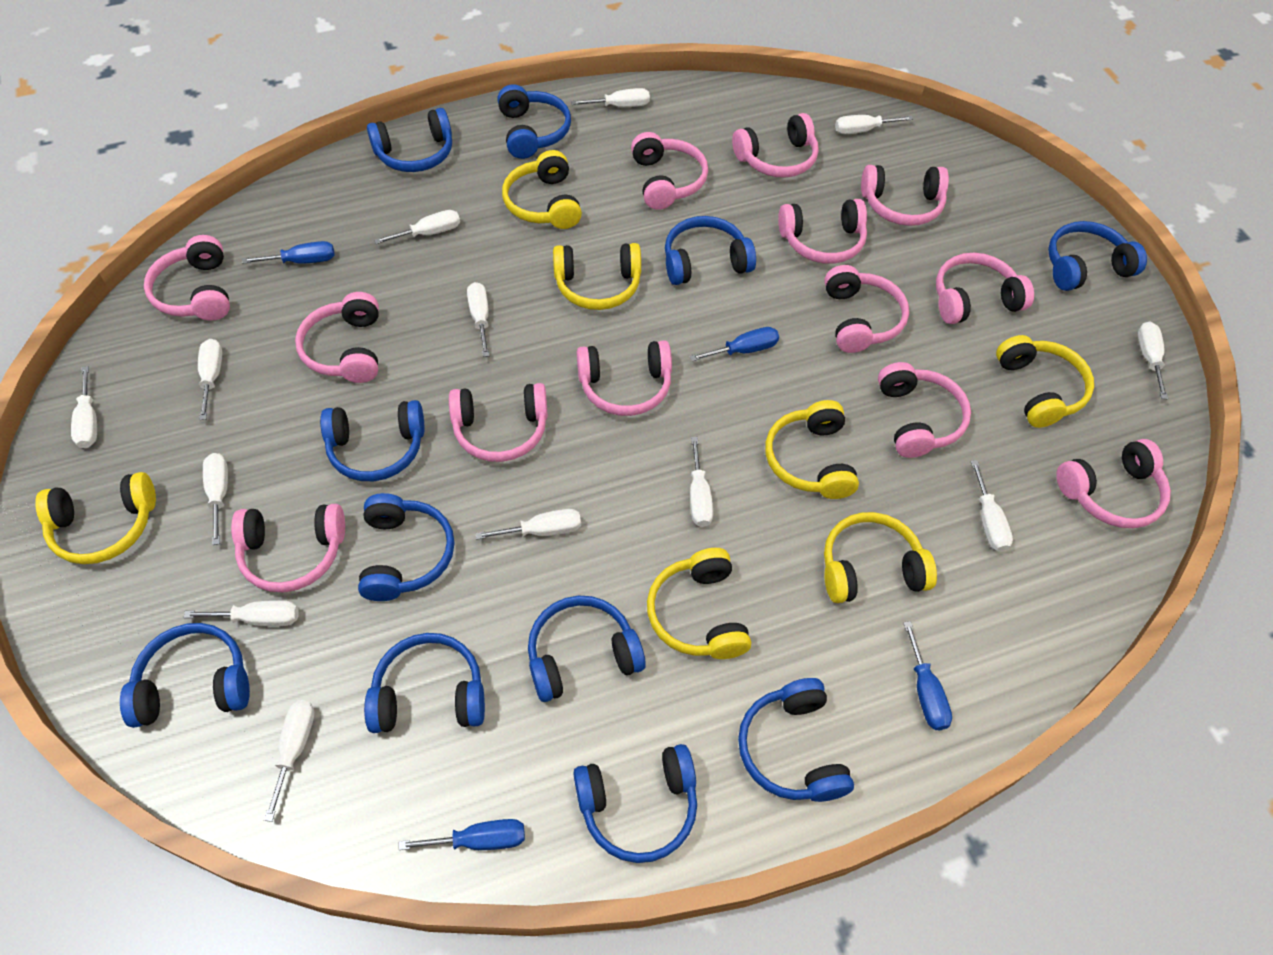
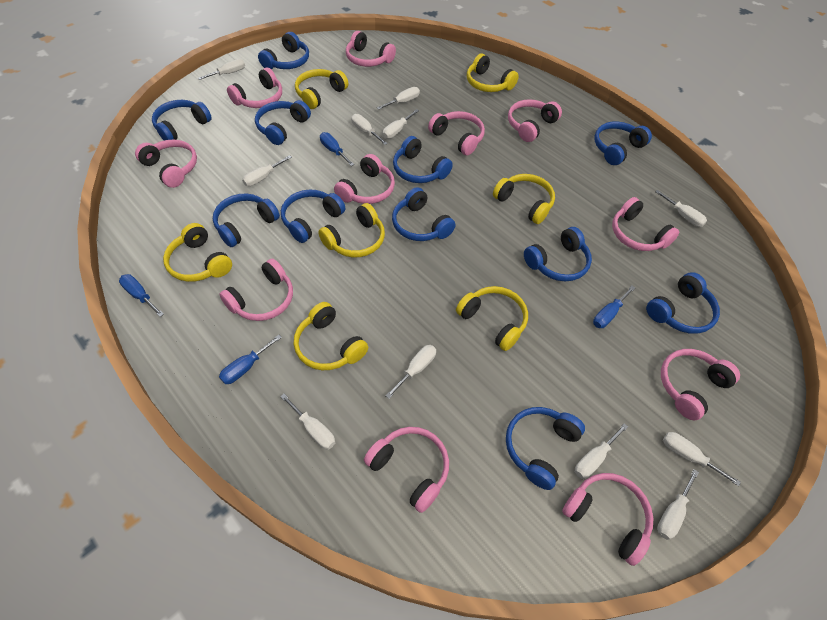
pink headphones: [144,235,230,321] [231,504,345,593] [295,292,379,383] [449,383,548,462] [577,340,672,416] [631,132,708,210] [732,113,819,177] [778,199,867,264] [824,265,909,353] [861,165,949,226] [878,362,971,458] [936,253,1034,324] [1056,439,1171,528] = 13 -> [135,139,197,188] [220,259,293,321] [227,68,282,108] [334,154,395,204] [346,31,396,67] [364,427,449,513] [428,111,485,155] [508,99,562,142] [562,473,653,566] [612,197,679,251] [661,349,740,420] = 11
white screwdriver: [71,366,97,448] [183,600,299,626] [198,339,222,420] [203,453,228,545] [264,700,315,822] [374,210,460,244] [467,282,490,357] [475,509,581,540] [571,88,650,107] [690,437,713,527] [835,115,914,134] [971,460,1013,552] [1138,322,1168,399] = 13 -> [198,59,245,80] [242,155,292,186] [280,394,335,450] [351,114,388,145] [377,87,420,110] [383,109,419,139] [386,345,436,399] [575,423,628,479] [655,190,707,227] [657,469,699,540] [663,432,741,486] = 11

